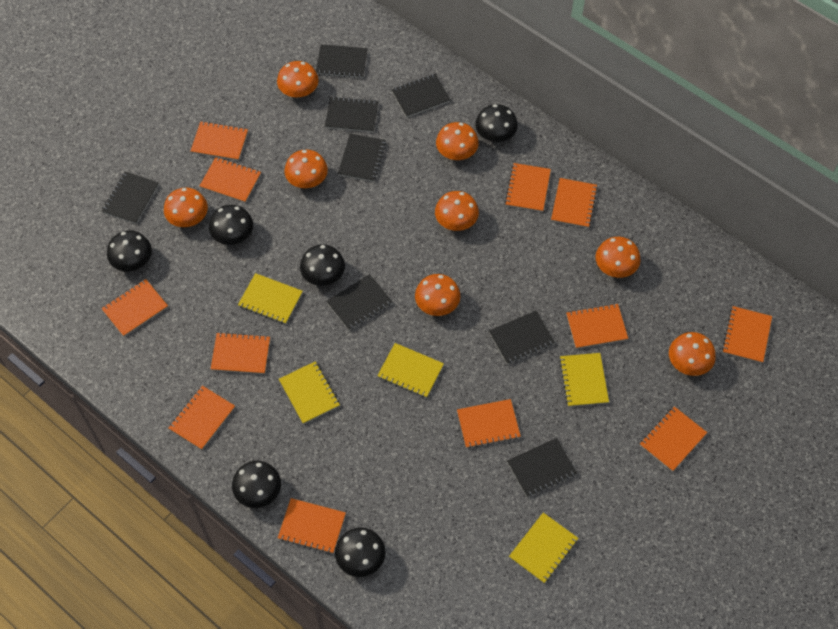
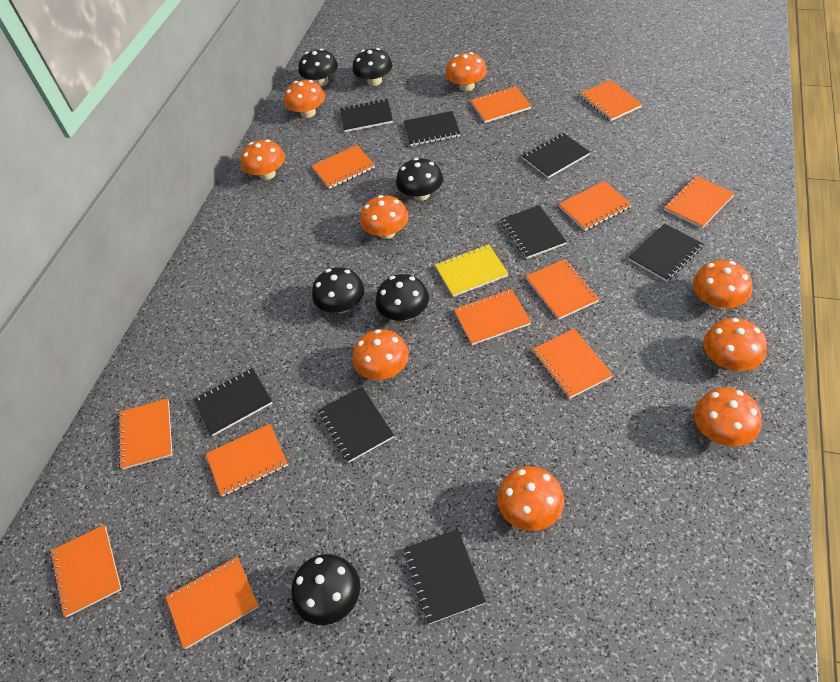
orange mushroom: [164,188,208,227] [277,61,319,97] [284,150,328,188] [415,274,460,316] [435,191,479,231] [436,122,479,160] [595,237,641,278] [669,332,716,376] = 8 -> [241,140,285,180] [284,80,325,118] [353,329,409,380] [360,195,409,239] [445,52,487,91] [497,466,564,531] [693,260,752,309] [694,387,762,447] [703,318,767,371] = 9
yellow notebook: [238,273,303,324] [279,361,340,424] [377,343,444,398] [509,513,578,583] [559,353,609,407] = 5 -> [435,244,508,297] = 1

